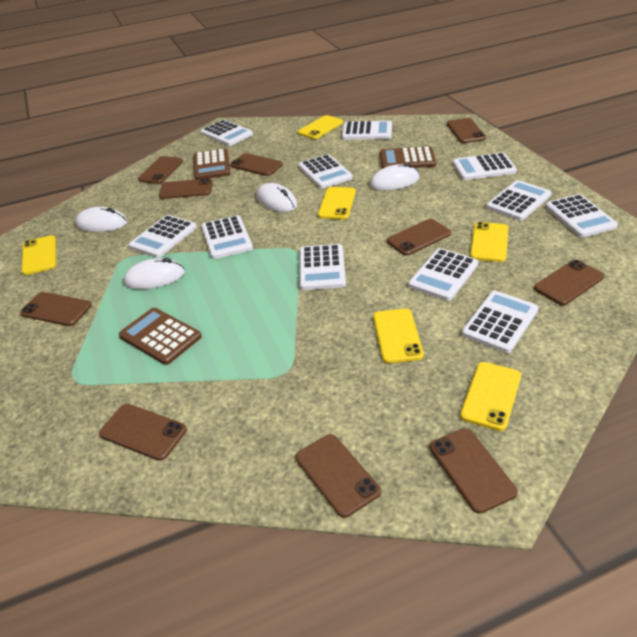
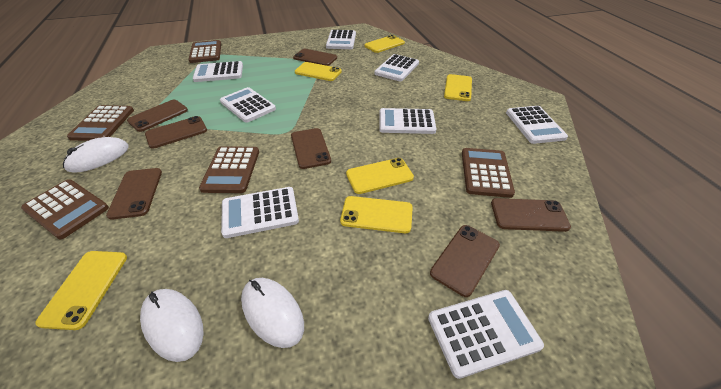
brown calculator: [119,308,202,365] [194,149,230,180] [380,146,436,169] = 3 -> [21,179,109,239] [67,105,134,141] [188,40,221,63] [199,146,259,193] [462,148,515,198] = 5
brown phone: [20,292,92,326] [99,404,187,461] [138,156,183,184] [159,178,213,199] [230,153,283,176] [296,434,381,518] [387,219,451,256] [430,428,518,514] [447,118,486,143] [534,260,604,305] = 10 -> [106,168,162,220] [127,100,188,132] [145,116,207,149] [291,128,331,169] [293,49,337,66] [430,225,500,297] [491,198,571,232] = 7
white calculator: [129,215,197,258] [201,120,253,146] [201,215,253,259] [298,154,353,189] [300,244,346,290] [342,121,392,140] [408,248,478,301] [453,153,517,180] [462,291,539,353] [486,180,552,221] [545,194,618,237] = 11 -> [193,61,243,82] [220,87,276,123] [221,187,299,238] [326,30,356,49] [374,54,419,81] [379,108,436,134] [428,290,544,379] [506,106,568,144] = 8
white mouse: [75,207,128,232] [124,258,185,289] [256,183,297,212] [370,163,420,190] = 4 -> [63,137,129,173] [140,289,204,362] [241,278,304,348] = 3

